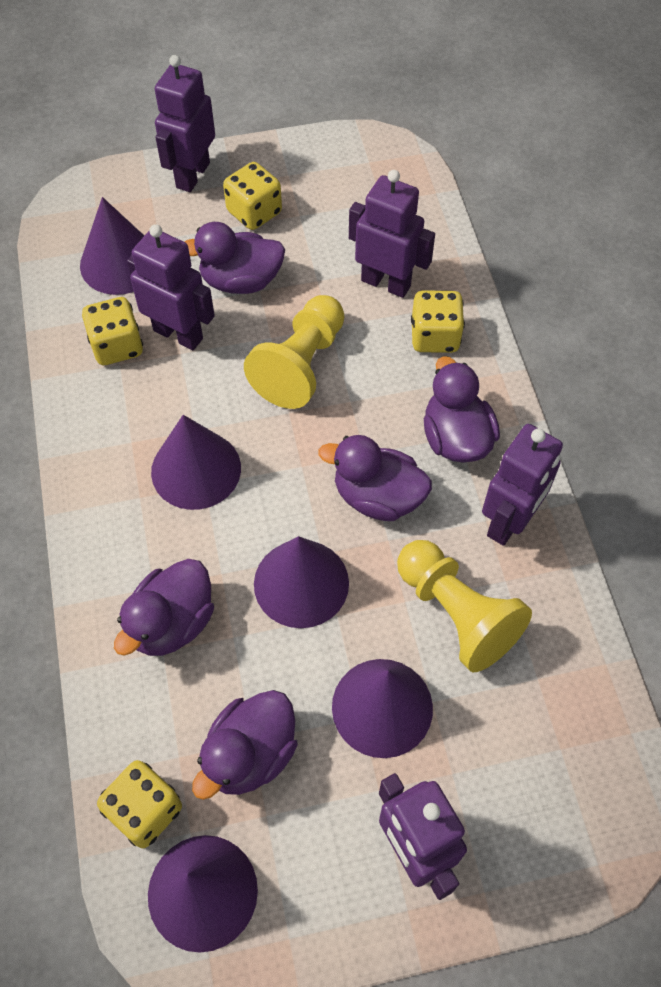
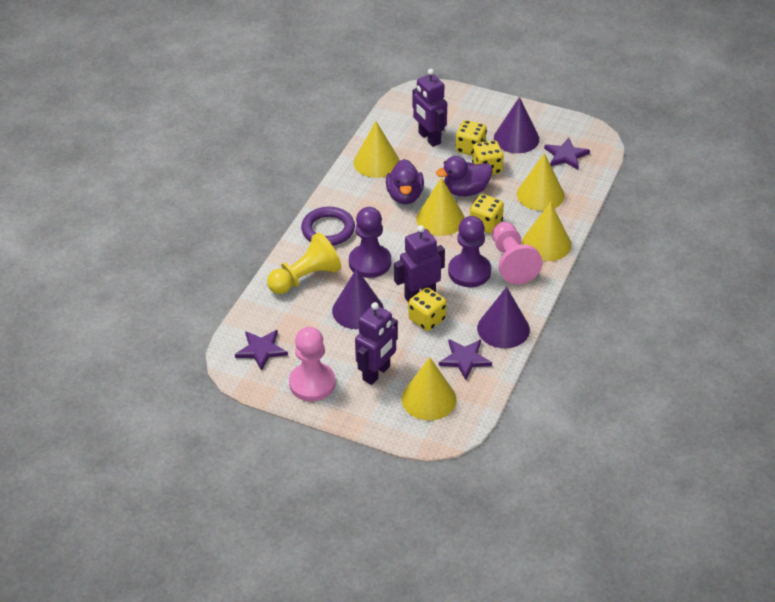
pink pawn: none = 0 -> [289,327,336,401] [492,222,542,284] = 2
purple cone: [80,197,144,295] [148,835,258,953] [151,415,241,510] [254,536,349,628] [332,659,433,758] = 5 -> [332,268,384,329] [477,287,530,348] [494,97,539,153] = 3
purple duck: [114,559,214,656] [184,222,285,294] [192,690,298,800] [318,435,432,521] [424,356,500,463] = 5 -> [386,159,424,204] [436,156,493,196] = 2
purple pawn: none = 0 -> [349,207,391,278] [448,216,491,287] = 2
purple ring: none = 0 -> [301,207,355,246] = 1
purple robot: [127,224,215,350] [155,55,215,192] [349,170,435,298] [379,773,467,900] [482,424,563,546] = 5 -> [355,302,398,385] [394,225,445,303] [413,69,447,147] = 3
purple star: none = 0 -> [235,330,288,371] [439,339,492,380] [544,138,590,169] = 3
yellow cone: none = 0 -> [354,121,400,178] [402,357,456,420] [416,177,465,236] [517,153,564,211] [522,202,571,261] = 5
yellow pawn: [244,295,345,409] [397,540,532,672] = 2 -> [267,232,341,294] = 1

